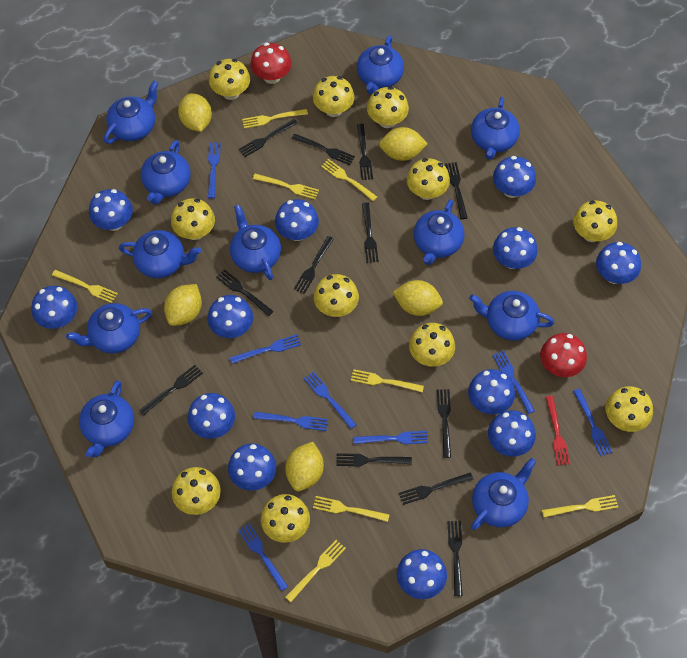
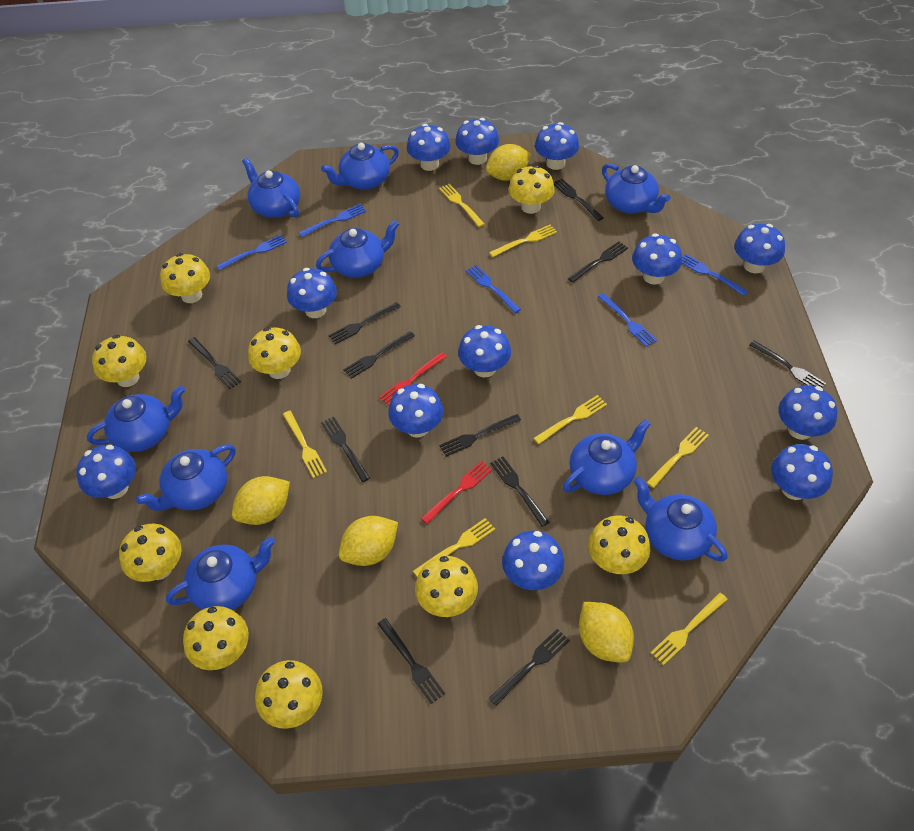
black fork: [139,365,203,415] [216,269,274,316] [239,119,298,157] [292,134,355,165] [294,236,334,294] [336,453,412,466] [357,124,373,180] [362,203,379,263] [399,472,473,505] [437,389,451,458] [445,162,468,219] [447,521,463,596] = 12 -> [188,337,241,390] [321,416,370,482] [328,302,401,344] [343,331,415,379] [377,618,445,704] [439,414,521,457] [488,629,570,706] [490,456,550,527] [553,179,604,221] [568,241,628,283] [749,340,826,388] = 11
blue fork: [208,142,221,199] [229,334,301,364] [238,523,288,591] [254,412,328,431] [303,372,357,429] [353,431,428,444] [492,350,535,414] [573,389,612,456] = 8 -> [217,235,287,270] [299,204,366,237] [466,265,521,313] [598,293,657,347] [682,254,748,296] = 5
blue teapot: [66,303,152,354] [79,380,134,457] [104,81,158,144] [119,230,201,278] [141,140,191,205] [230,205,281,280] [357,36,404,95] [414,199,464,265] [469,291,554,341] [471,97,520,160] [471,458,536,530] = 11 -> [87,386,185,452] [136,445,236,511] [166,537,275,610] [242,158,300,218] [316,220,399,278] [321,143,399,190] [563,419,650,495] [602,163,670,214] [634,477,728,562] = 9
red fork: [546,396,570,466] = 1 -> [379,352,447,406] [421,461,492,524] = 2
red mushroom: [250,43,292,84] [540,333,587,377] = 2 -> none = 0
yellow fork: [52,270,118,303] [242,109,308,129] [253,174,319,199] [285,540,346,602] [313,496,390,522] [321,159,377,201] [351,369,424,392] [542,495,618,517] = 8 -> [283,411,327,478] [413,518,495,577] [439,184,485,227] [489,225,557,257] [533,395,607,444] [646,427,709,488] [651,593,728,665] = 7
yellow lemon: [164,284,202,326] [178,93,212,132] [285,442,324,491] [379,127,428,161] [393,280,443,316] = 5 -> [232,476,290,525] [339,516,398,566] [486,144,530,181] [579,602,634,663] = 4
yellow mushroom: [171,198,215,240] [172,467,221,515] [209,59,250,100] [261,494,310,543] [313,76,355,117] [314,274,359,317] [367,86,409,128] [407,158,450,200] [409,323,455,367] [573,200,617,242] [605,386,653,432] = 11 -> [92,335,146,387] [119,524,182,582] [160,253,210,303] [183,606,249,670] [248,327,301,379] [255,660,323,729] [415,556,478,617] [509,165,555,214] [588,515,650,574] = 9

